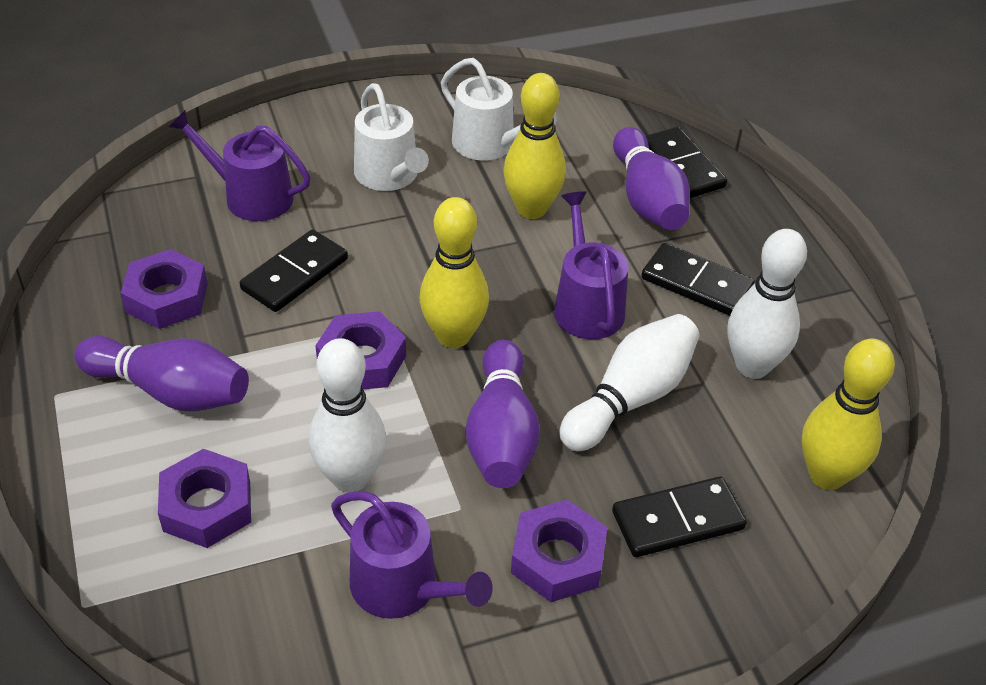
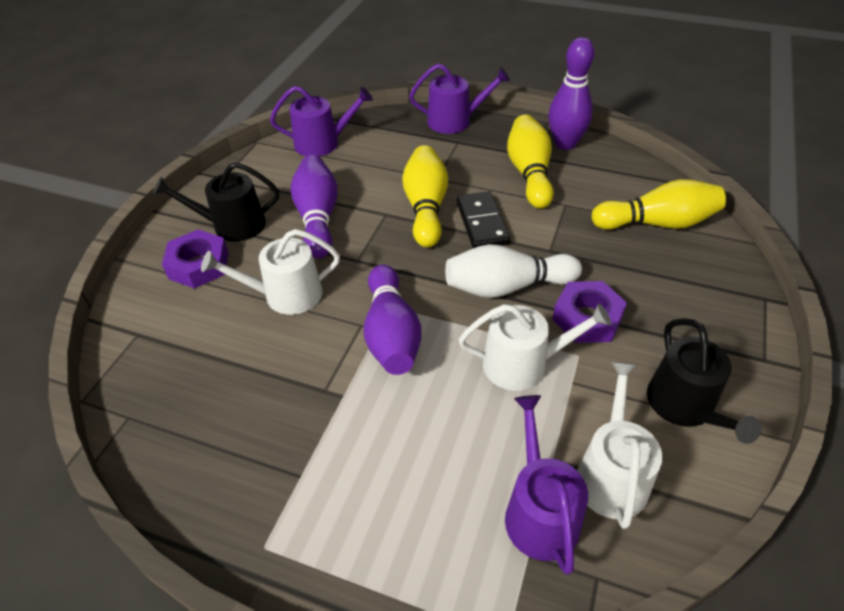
black domino: [240,229,348,312] [612,477,747,557] [641,243,755,316] [646,127,727,198] = 4 -> [456,191,510,248] = 1
black watering can: none = 0 -> [153,162,279,242] [647,318,762,444] = 2
purple nut: [121,249,208,329] [158,449,251,548] [315,311,406,389] [511,500,607,602] = 4 -> [162,229,229,289] [552,281,627,343] = 2
white bowling pin: [309,338,387,492] [559,314,699,451] [728,229,807,379] = 3 -> [445,244,582,298] = 1
white watering can: [354,83,429,191] [441,58,557,161] = 2 -> [201,229,340,315] [459,304,611,391] [577,362,662,529] = 3

